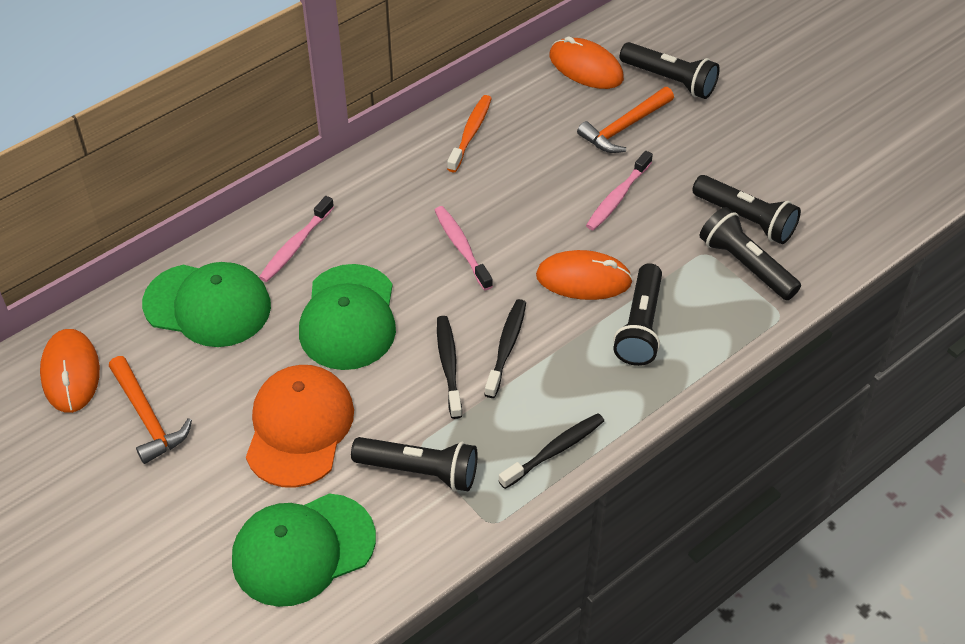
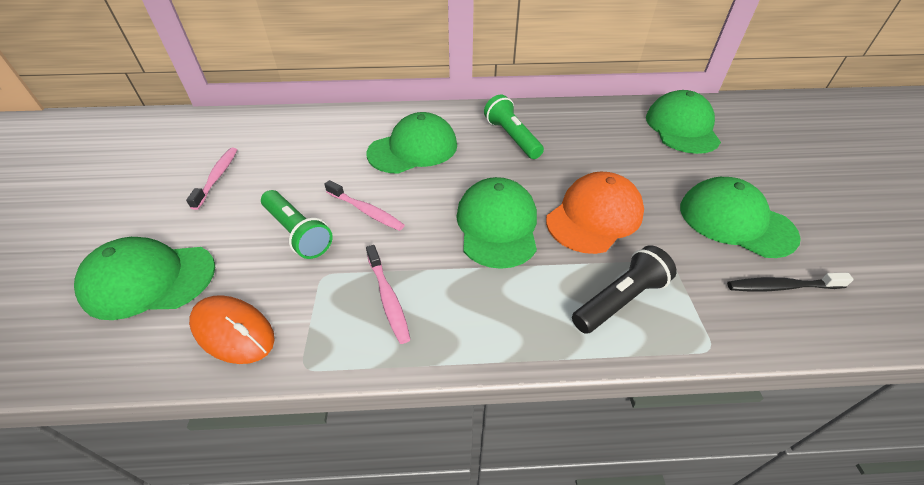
black flashlight: [351,437,478,491] [614,263,662,366] [620,42,720,99] [692,175,801,244] [700,207,801,300] = 5 -> [572,245,677,334] = 1
black toothbrush: [437,316,462,419] [484,299,526,398] [499,413,604,489] = 3 -> [727,273,854,292] = 1
green cap: [142,262,271,347] [232,493,376,607] [299,264,396,370] = 3 -> [74,237,215,320] [367,112,457,174] [456,177,537,269] [646,90,721,154] [680,177,801,258] = 5
green flashlight: none = 0 -> [261,190,333,259] [484,94,544,159] = 2
orange hammer: [109,356,192,464] [577,87,674,153] = 2 -> none = 0
orange mouse: [40,329,100,413] [536,250,633,300] [549,36,624,89] = 3 -> [189,295,275,364] = 1
orange toothbrush: [447,95,492,172] = 1 -> none = 0

